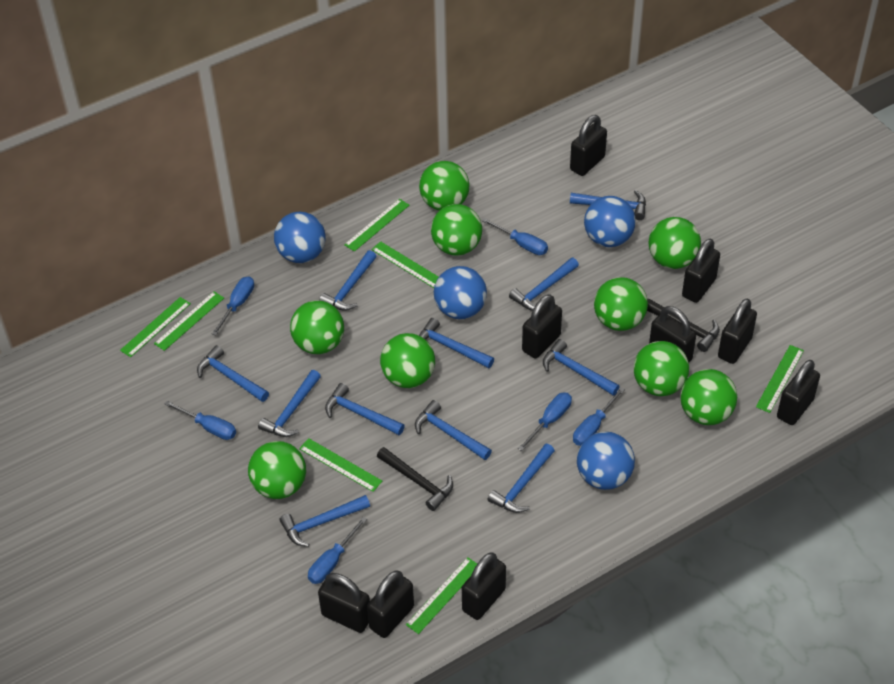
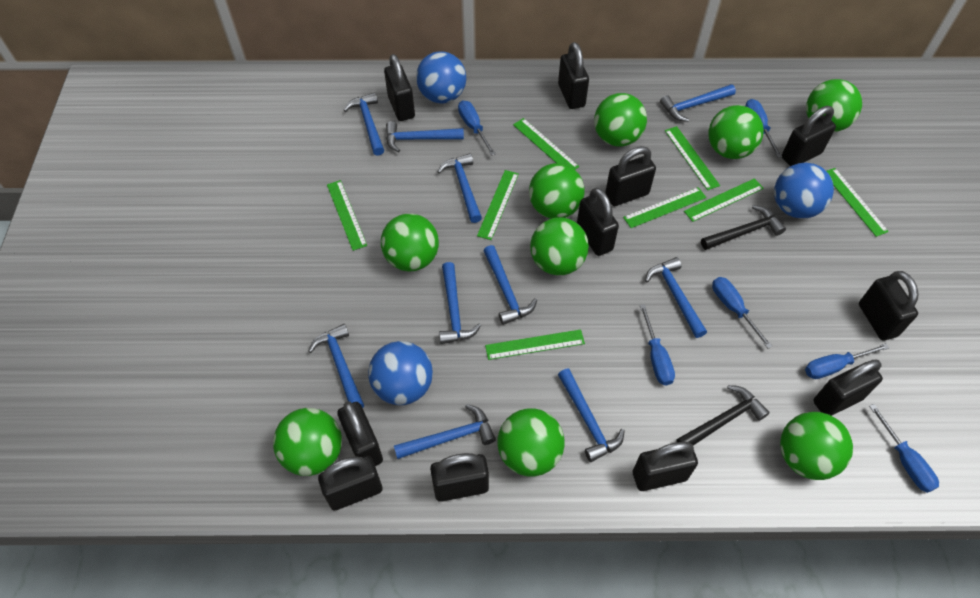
black padlock: [318,573,370,633] [367,571,414,638] [462,552,506,620] [522,294,562,358] [570,115,607,176] [649,306,696,362] [682,239,720,303] [718,299,757,364] [777,360,820,425] = 9 -> [318,456,382,511] [337,401,383,466] [384,54,415,121] [430,453,489,502] [558,42,589,109] [577,188,619,256] [605,146,656,206] [633,442,698,491] [782,106,836,166] [813,359,883,416] [859,271,919,341] = 11
blue ball: [274,212,326,263] [434,266,487,319] [577,432,635,490] [584,196,636,247] = 4 -> [368,341,433,405] [416,51,466,104] [774,163,834,219] = 3
blue hammer: [197,345,269,402] [258,370,321,437] [280,495,370,547] [319,250,377,311] [325,383,405,435] [415,400,492,460] [419,318,494,368] [487,444,555,513] [509,258,579,311] [543,339,620,396] [570,190,646,220] = 11 -> [308,324,364,408] [343,92,384,156] [386,121,464,153] [394,404,496,459] [437,153,482,223] [439,262,481,344] [483,245,537,325] [558,368,625,462] [645,257,707,338] [660,84,736,122] = 10
green ruler: [120,297,191,357] [154,291,224,351] [299,438,382,492] [344,199,410,252] [371,241,439,288] [406,557,477,634] [756,345,804,413] = 7 -> [327,180,367,251] [477,170,519,240] [485,329,585,360] [513,118,579,169] [623,187,707,228] [665,126,720,190] [684,178,764,222] [827,168,889,237] = 8

